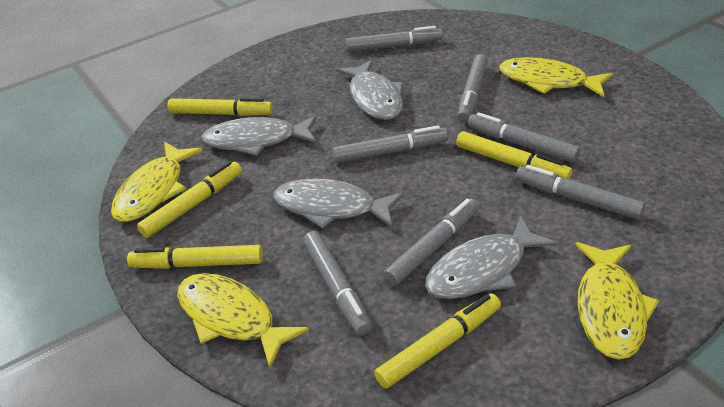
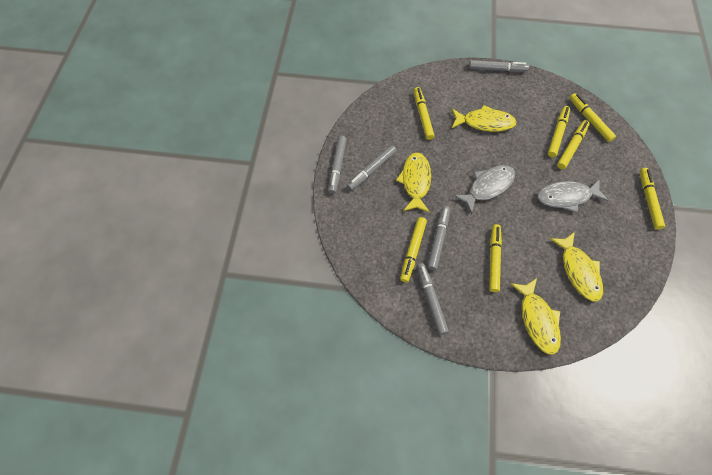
grey fish: [201,116,317,156] [273,179,404,229] [336,60,403,120] [425,215,558,299] = 4 -> [454,165,515,214] [537,179,609,213] = 2
grey marker: [303,231,372,335] [332,125,448,163] [346,26,443,52] [383,199,479,286] [457,54,488,122] [468,112,580,163] [516,165,645,220] = 7 -> [328,136,347,194] [347,145,397,191] [417,263,449,335] [427,206,450,271] [469,60,529,72] = 5
yellow marker: [127,245,263,269] [137,161,242,238] [167,98,273,116] [374,293,501,389] [456,131,572,179] = 5 -> [400,217,427,283] [414,87,435,140] [489,224,502,292] [548,106,570,157] [557,120,590,169] [570,93,616,142] [640,168,665,230] = 7

